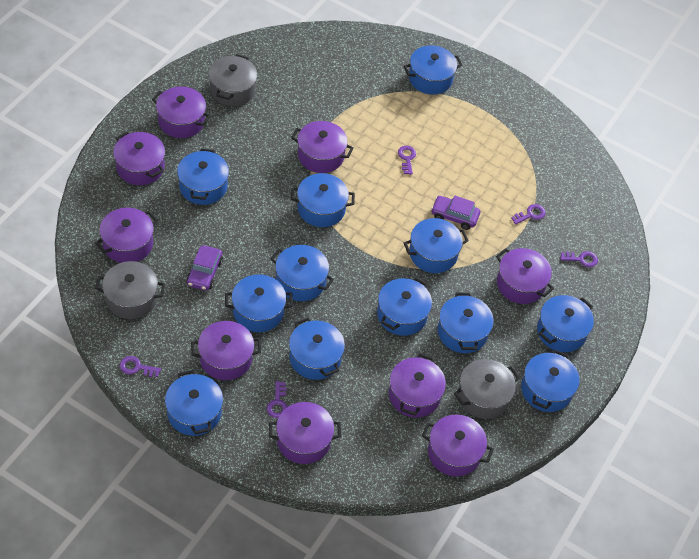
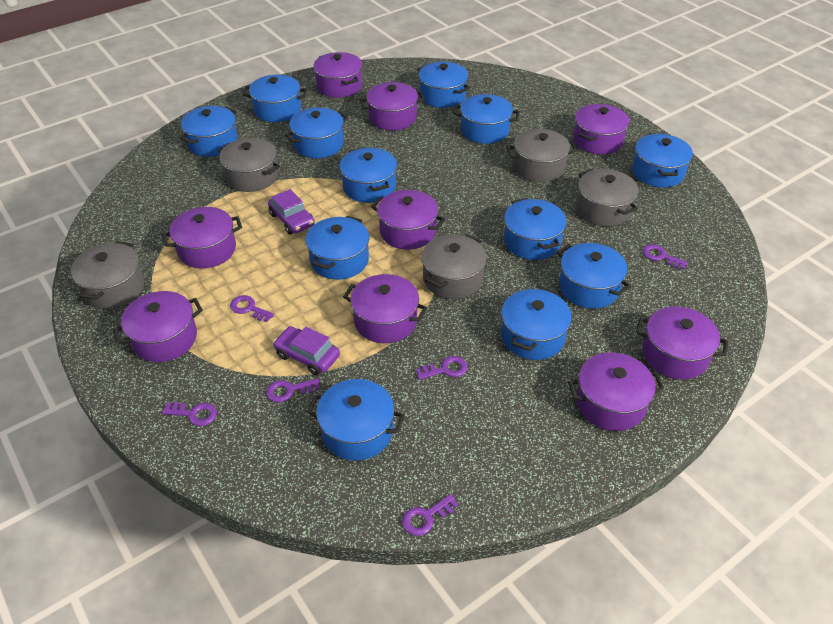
grey pot: [95,261,165,319] [208,54,257,106] [454,359,520,419] = 3 -> [71,241,145,309] [218,138,280,192] [421,234,487,299] [506,129,577,182] [576,169,639,227] = 5
purple key: [120,356,161,377] [267,381,288,418] [398,146,416,175] [511,204,546,225] [560,251,598,267] = 5 -> [162,402,217,426] [230,295,274,322] [266,378,320,402] [402,494,459,536] [416,356,468,380] [643,244,688,270] = 6

